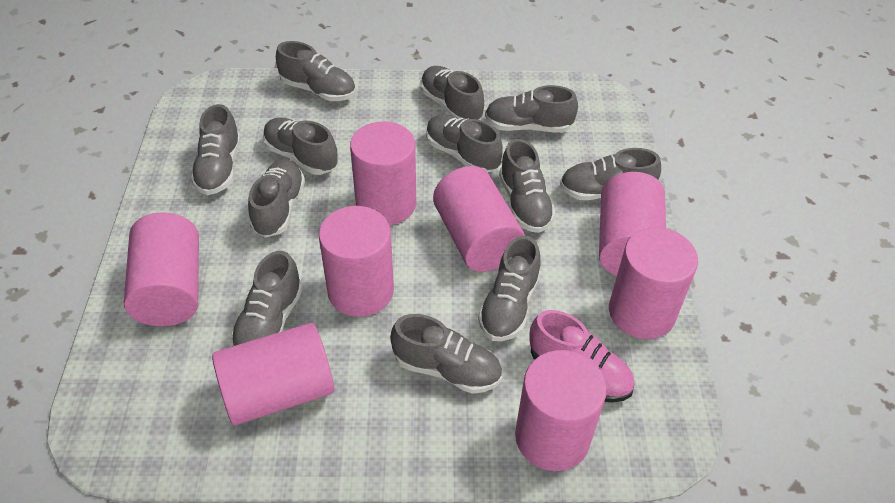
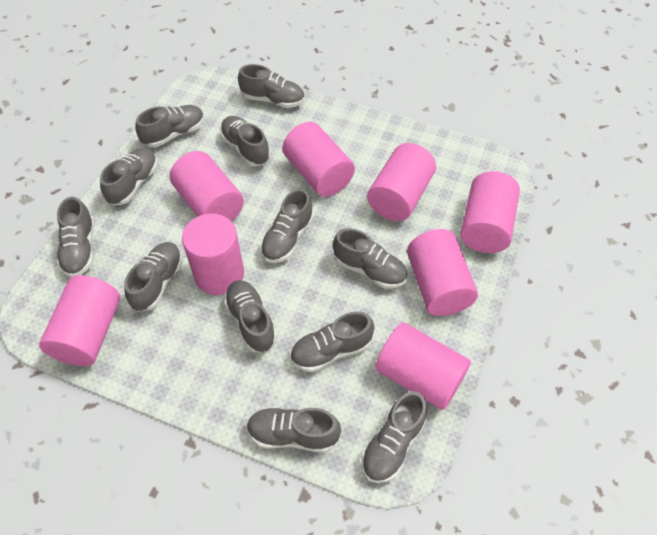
pink shoe: [529,310,635,403] = 1 -> none = 0

